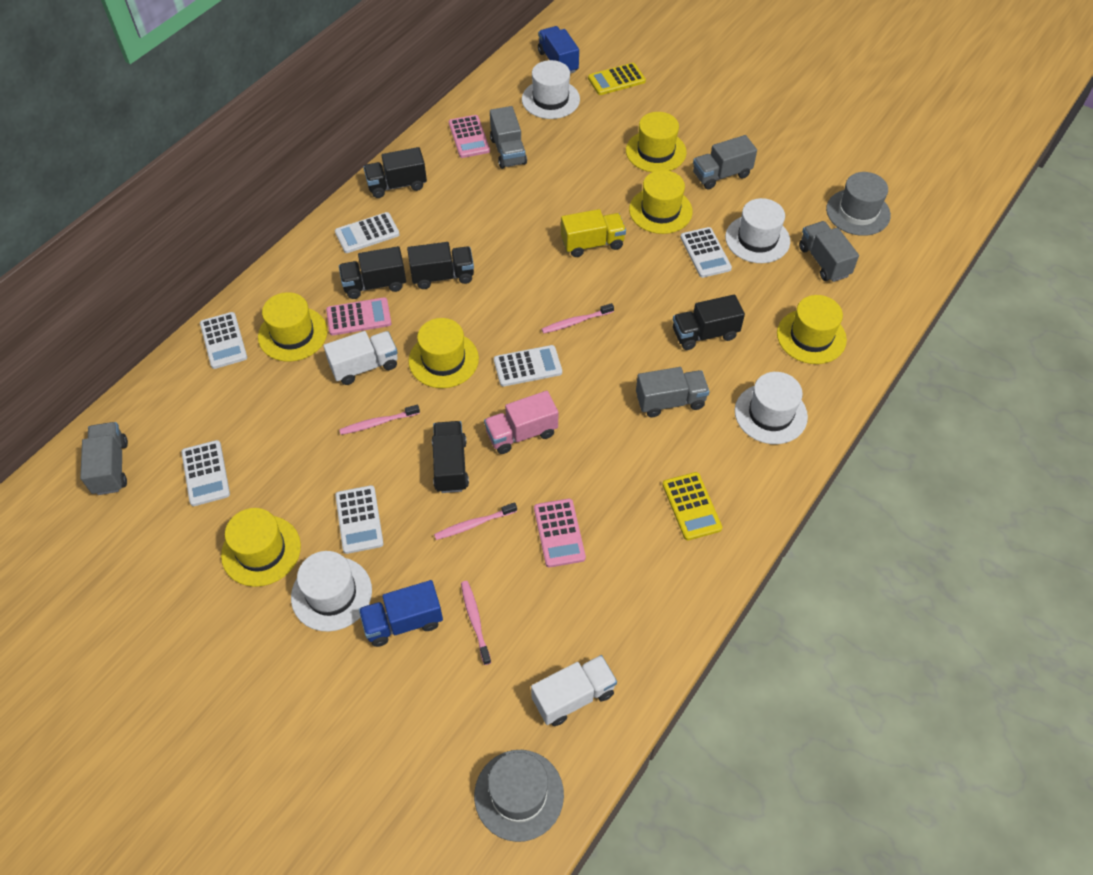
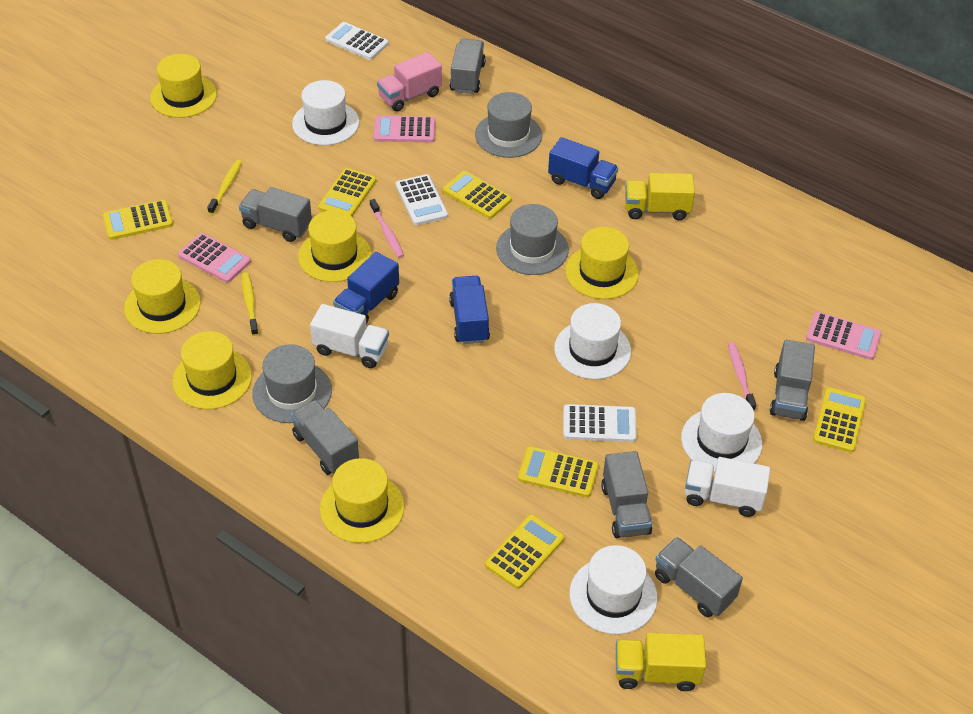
black truck: [339,246,406,299] [363,147,427,198] [407,242,474,289] [432,421,469,493] [673,294,745,350] = 5 -> none = 0
blue truck: [359,580,443,647] [538,26,579,74] = 2 -> [333,252,399,324] [449,276,490,344] [548,137,618,199] = 3
grey hat: [474,750,564,842] [826,172,891,236] = 2 -> [252,344,332,423] [475,92,542,158] [496,204,569,275] = 3
grey truck: [80,422,128,495] [490,106,527,169] [636,367,709,417] [693,135,757,189] [799,221,859,282] = 5 -> [239,187,312,242] [291,400,359,475] [450,39,486,94] [601,451,652,538] [655,537,743,617] [770,340,815,421] = 6
pink toothbrush: [339,405,420,435] [434,502,517,540] [461,581,491,665] [542,303,614,334] = 4 -> [370,199,404,258] [728,342,756,411] = 2
white calculator: [181,440,230,506] [200,312,247,369] [335,212,400,253] [335,485,383,554] [494,345,562,387] [680,227,732,278] = 6 -> [325,22,388,60] [396,174,448,225] [563,404,637,442] = 3
yellow calculator: [588,63,646,95] [662,472,722,541] = 2 -> [103,200,173,240] [318,168,376,216] [443,171,512,219] [485,514,564,589] [518,446,599,497] [813,387,866,453] = 6
yellow toothbrush: none = 0 -> [207,160,242,214] [242,272,259,336] = 2
yellow truck: [561,209,626,257] = 1 -> [615,633,706,691] [625,173,695,220] = 2

